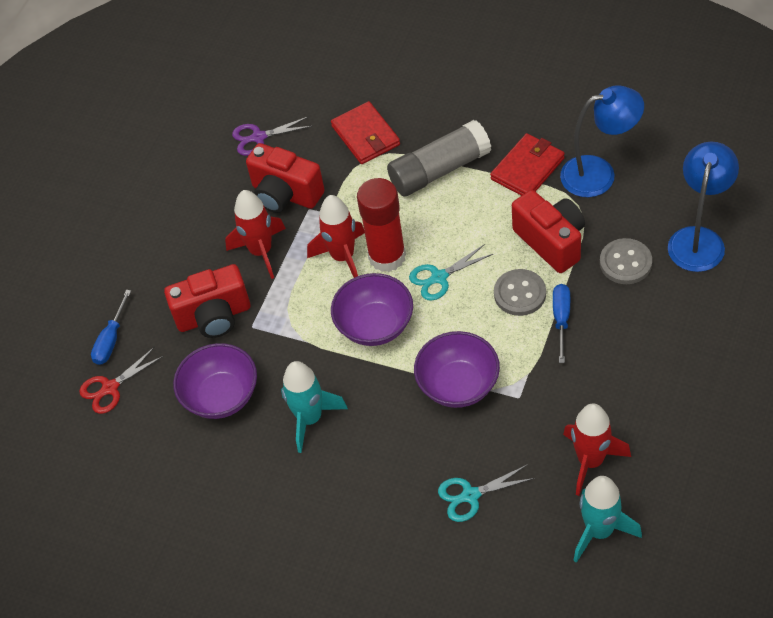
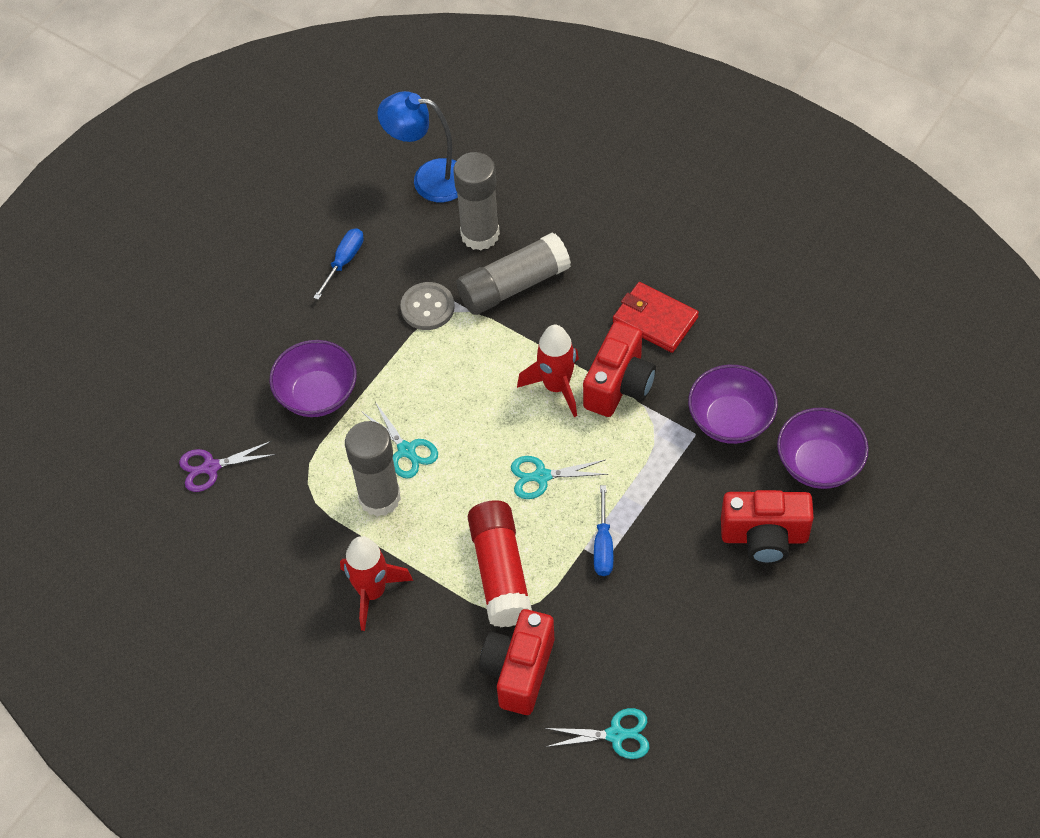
blue lamp: [560,85,644,197] [668,142,739,272] = 2 -> [377,91,458,202] = 1
grey button: [494,269,546,316] [600,238,652,284] = 2 -> [400,282,455,330] = 1
grey glue stick: [387,120,491,196] = 1 -> [345,421,401,517] [453,152,500,251] [456,232,571,315] = 3
red rocket: [225,190,286,279] [307,195,365,278] [563,404,631,496] = 3 -> [340,536,413,631] [517,325,579,417] = 2
red scissors: [79,347,164,414] = 1 -> none = 0
red wallet: [331,101,400,164] [490,133,565,196] = 2 -> [613,282,699,353] = 1
turquoise rocket: [281,361,348,453] [573,476,642,563] = 2 -> none = 0
turquoise scissors: [409,244,493,301] [438,464,535,522] = 2 -> [361,402,438,478] [511,456,608,499] [544,708,649,759] = 3

